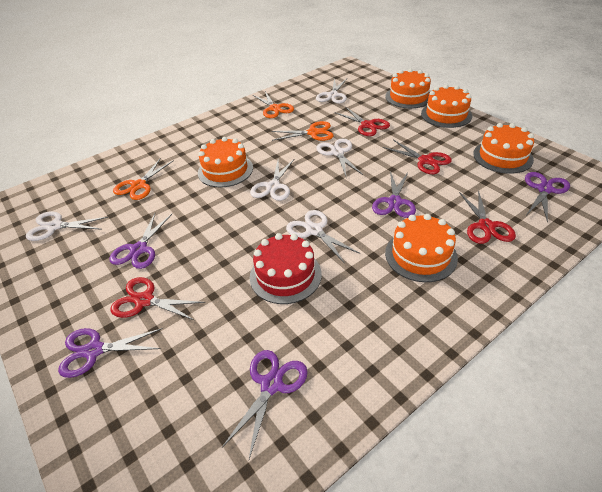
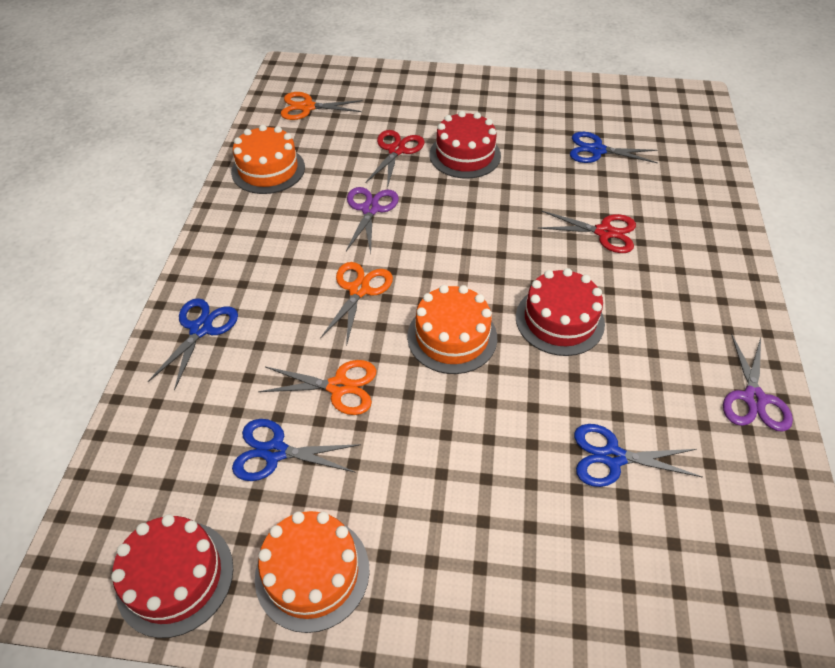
blue scissors: none = 0 -> [148,298,238,391] [232,419,361,481] [570,132,658,163] [574,424,702,487] = 4
orange cake: [198,137,253,187] [385,69,431,108] [385,214,458,282] [421,85,472,128] [473,123,534,174] = 5 -> [231,125,305,194] [255,511,370,633] [407,285,497,374] = 3
purple scissors: [58,328,163,378] [109,213,172,269] [222,350,308,459] [372,171,416,218] [525,172,570,223] = 5 -> [346,187,399,253] [723,334,793,432] = 2
red cake: [250,233,322,304] = 1 -> [111,514,233,638] [429,111,501,179] [516,268,605,356] = 3
red scissors: [110,277,205,320] [334,107,390,136] [383,140,452,174] [459,190,516,244] = 4 -> [365,130,424,188] [538,211,636,253] = 2
white scissors: [26,211,108,241] [250,159,294,201] [286,210,360,264] [316,78,347,104] [316,139,363,176] = 5 -> none = 0

